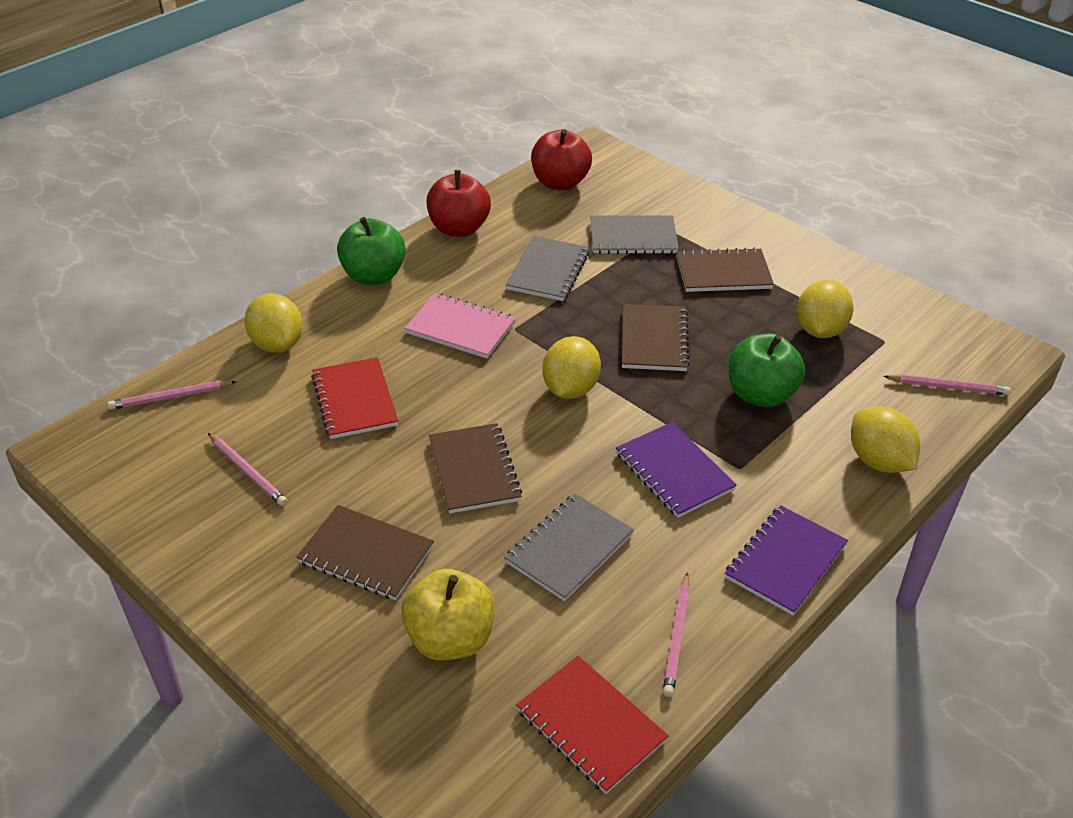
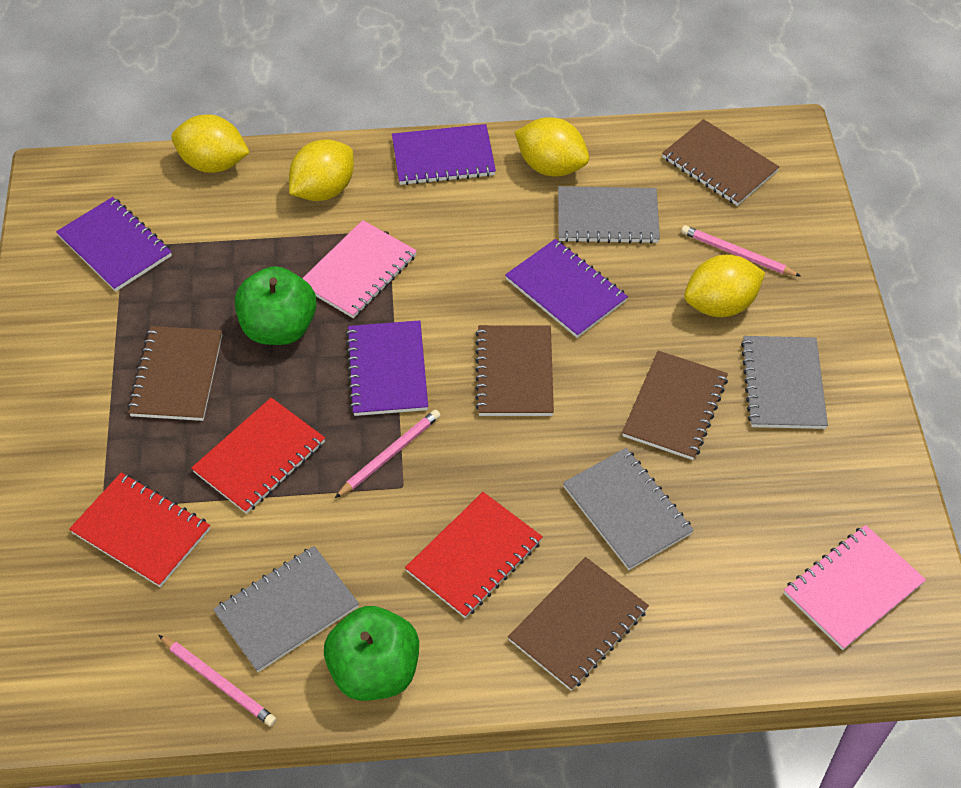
brown notebook: [296,505,434,600] [429,423,522,513] [622,304,690,371] [676,247,774,292] = 4 -> [128,326,222,421] [475,325,554,416] [508,557,649,691] [622,351,728,460] [662,119,779,206] = 5
grey notebook: [504,493,634,601] [506,236,590,301] [590,216,679,254] = 3 -> [213,546,359,672] [558,186,660,244] [563,448,694,570] [741,336,828,429] = 4
pink notebook: [404,293,516,359] = 1 -> [302,220,417,318] [784,525,926,650] = 2
pink pencil: [108,381,237,410] [208,433,288,506] [663,572,690,697] [883,374,1011,395] = 4 -> [158,635,277,727] [335,410,441,498] [681,225,801,277] = 3
purple notebook: [616,422,737,518] [725,505,848,616] = 2 -> [56,197,172,292] [346,320,428,416] [392,124,496,185] [505,239,628,338] = 4
red apple: [427,170,491,237] [531,129,592,190] = 2 -> none = 0
red notebook: [311,357,398,439] [516,656,669,794] = 2 -> [69,472,210,587] [191,397,325,514] [405,492,543,618] = 3
yellow apple: [401,569,495,661] = 1 -> none = 0

